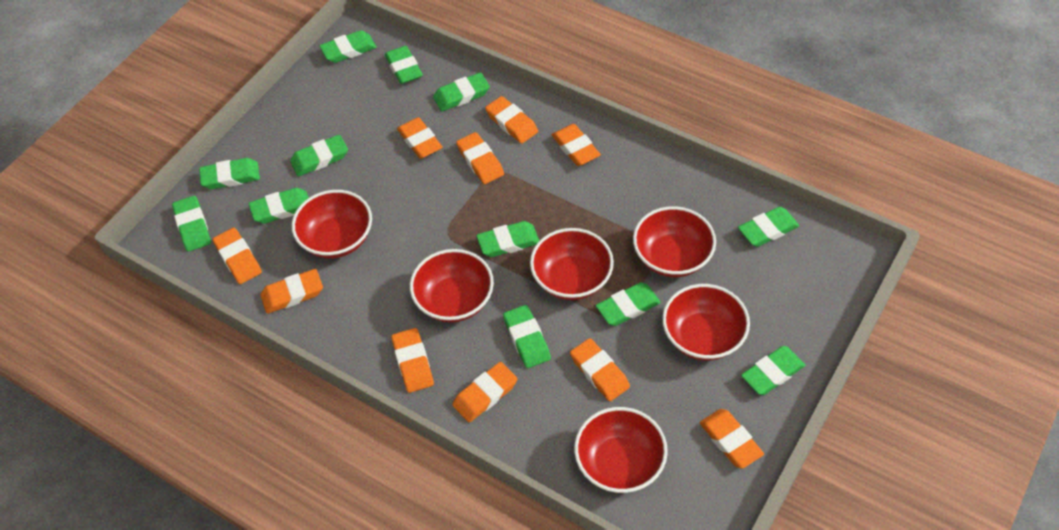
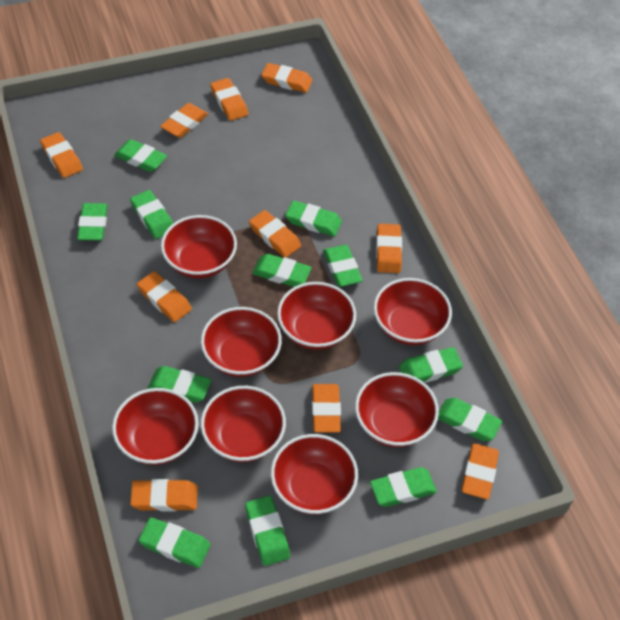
red bowl: [292,190,372,258] [410,249,494,323] [530,228,614,300] [574,407,668,493] [633,206,716,277] [662,284,750,361] = 6 -> [112,388,199,465] [161,215,237,278] [201,307,282,377] [201,386,286,462] [271,434,358,514] [277,282,356,350] [355,372,439,447] [374,278,452,345] = 8

